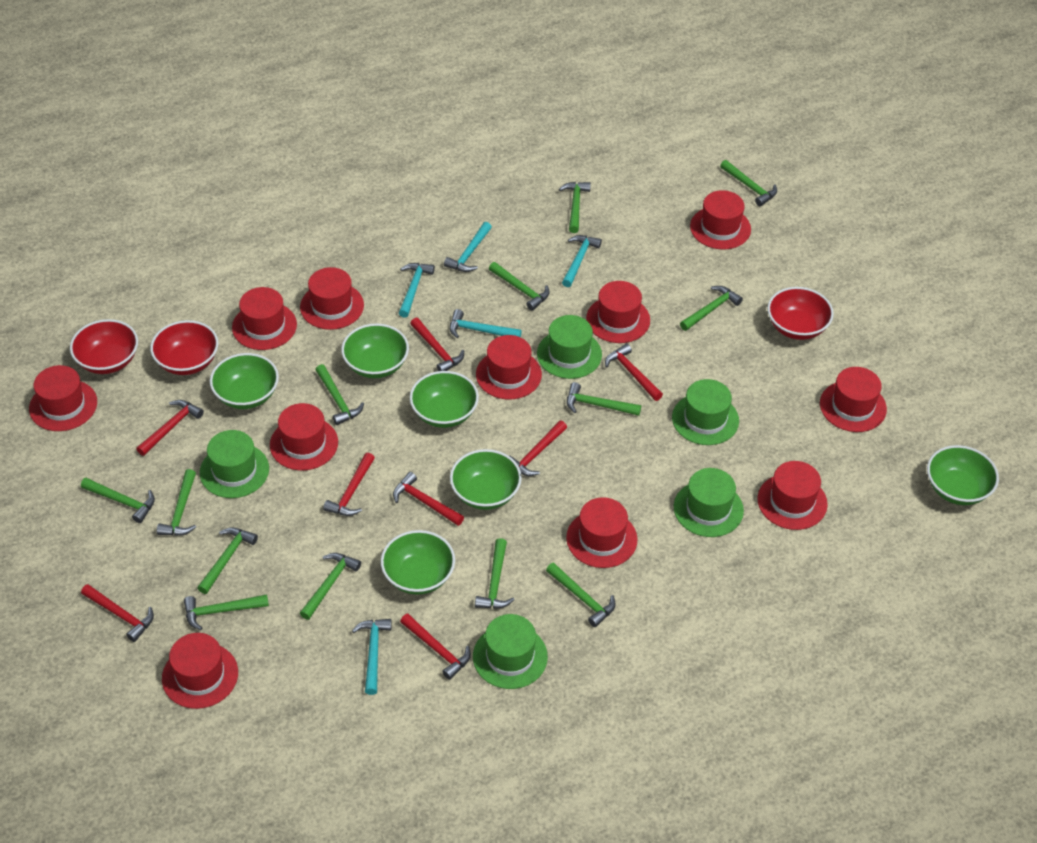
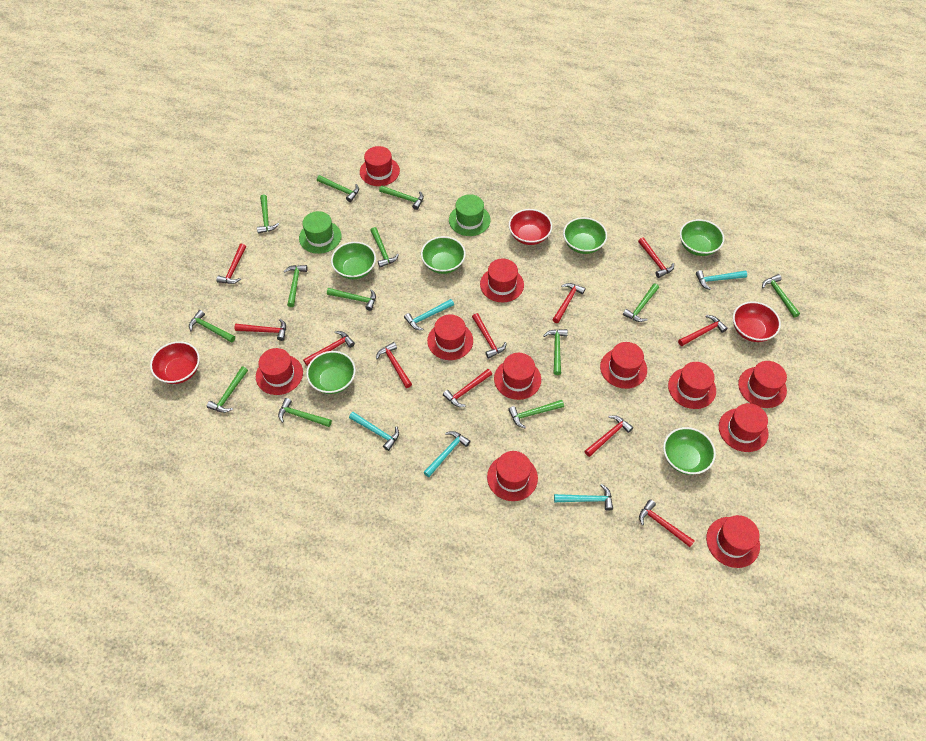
green hat: [200,430,269,498] [473,614,548,689] [537,315,602,379] [672,379,739,445] [674,468,744,537] = 5 -> [299,211,342,254] [449,194,491,236] = 2
red hammer: [81,584,154,642] [136,400,204,456] [323,453,375,516] [393,472,464,526] [400,613,471,680] [410,318,464,371] [510,421,567,476] [605,343,663,401] = 8 -> [216,244,246,284] [235,319,286,341] [303,331,355,366] [376,342,412,388] [443,369,492,407] [472,313,507,359] [552,283,586,323] [585,415,633,457] [638,237,674,278] [639,499,695,547] [678,315,728,346] = 11

